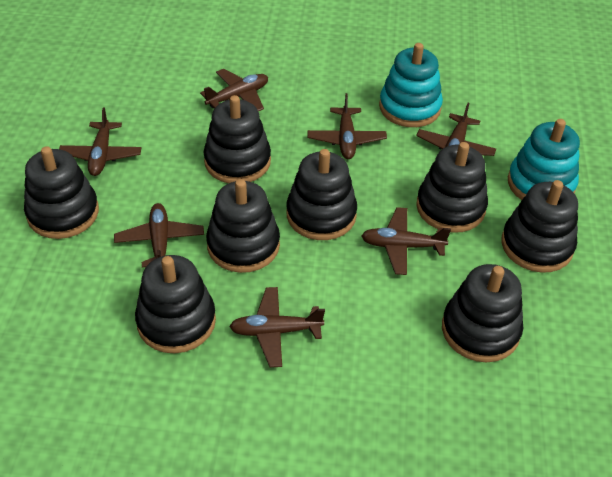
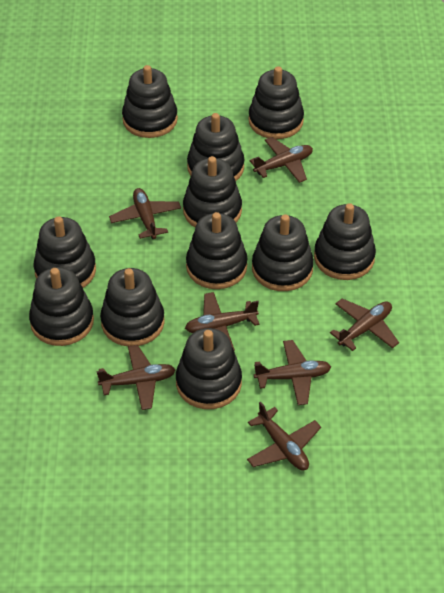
black stacking toy: [24,146,99,239] [135,255,216,353] [204,95,271,183] [206,179,280,273] [287,149,357,240] [416,142,488,233] [442,264,523,362] [501,180,578,273] = 8 -> [29,267,94,346] [34,216,96,288] [100,268,165,346] [122,65,178,138] [176,328,242,409] [183,156,242,227] [186,212,247,289] [187,113,244,181] [248,66,304,139] [252,214,314,291] [314,203,376,280] = 11
turquoise stacking toy: [379,43,443,127] [508,119,580,200] = 2 -> none = 0

